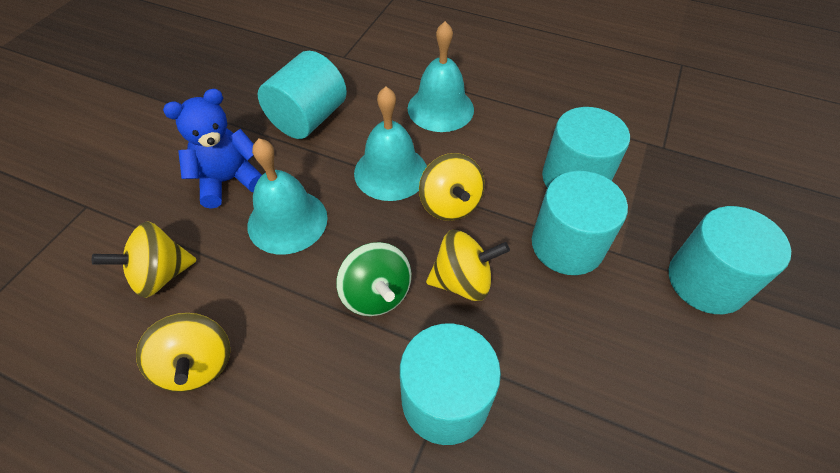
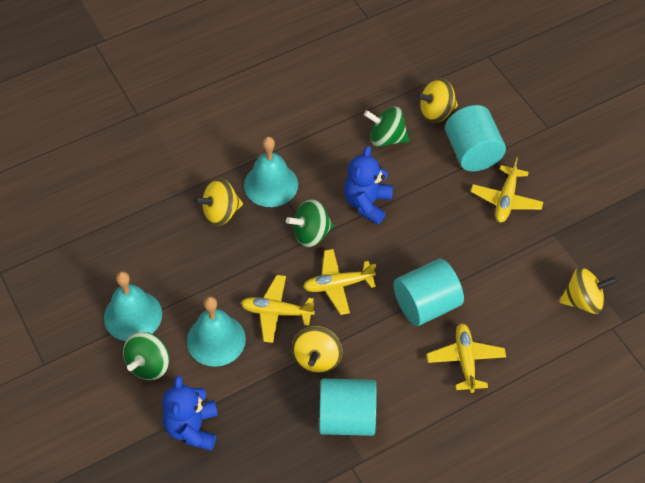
blue teddy bear: [163,89,262,209] = 1 -> [162,375,218,451] [344,146,393,225] = 2
green spinning top: [336,242,412,316] = 1 -> [123,332,169,380] [286,199,334,247] [364,107,409,147] = 3
turquoise cylinder: [258,51,347,139] [400,323,501,445] [532,171,628,275] [542,107,630,188] [669,206,791,314] = 5 -> [319,379,377,436] [394,259,464,326] [445,105,506,171] = 3
yellow plane: none = 0 -> [241,275,315,343] [303,249,376,315] [427,323,506,393] [471,157,543,223] = 4

